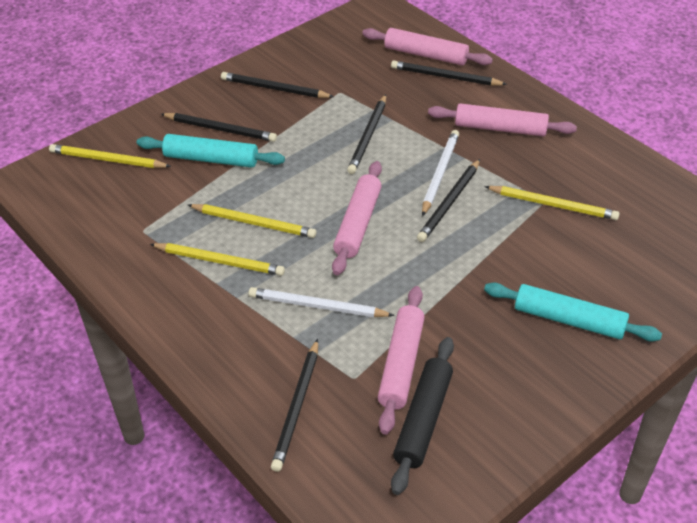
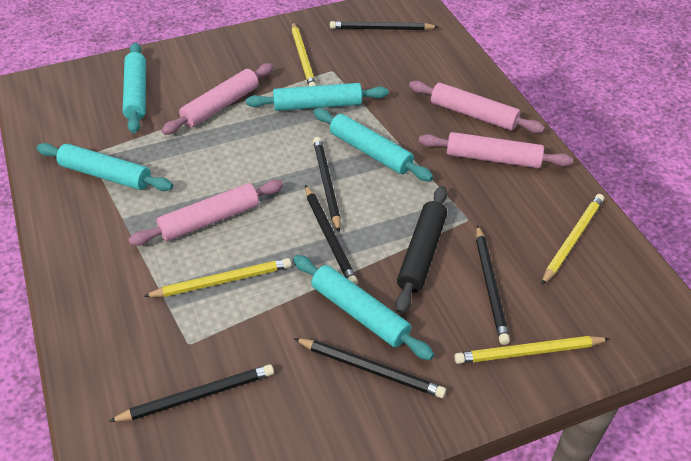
turquoise rolling pin: [137,134,285,168] [484,283,662,342] = 2 -> [37,143,173,191] [123,43,146,133] [246,83,389,111] [293,255,434,360] [314,108,433,181] = 5
white pencil: [249,287,395,317] [422,130,459,216] = 2 -> none = 0

